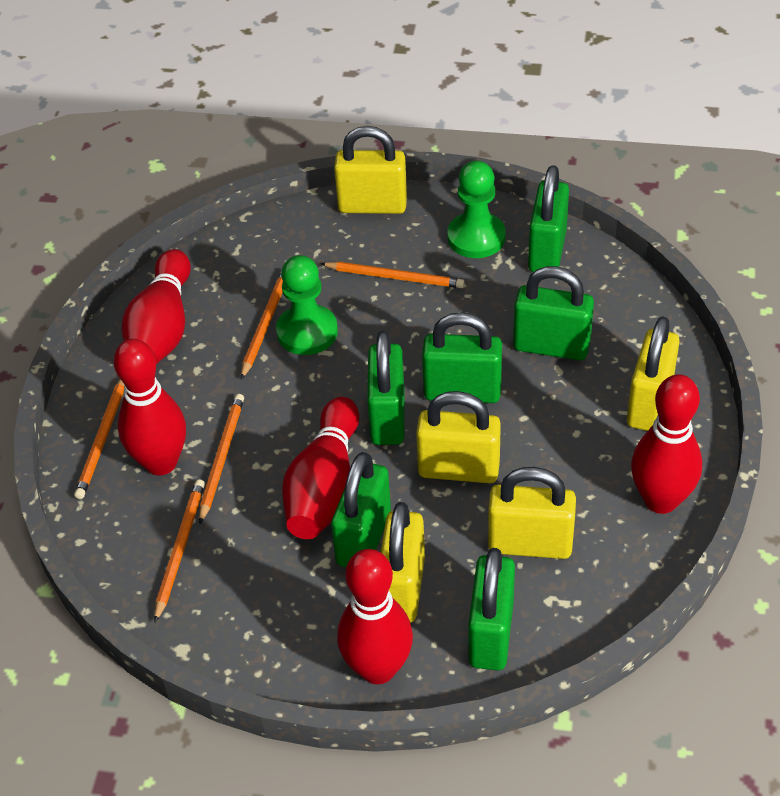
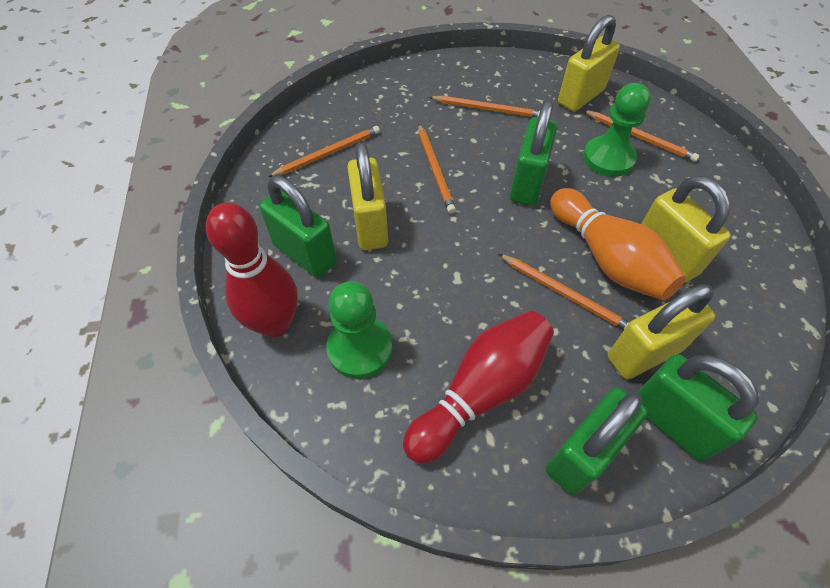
green padlock: [331,452,391,567] [367,331,404,445] [422,312,502,403] [468,548,515,670] [513,266,594,360] [528,165,569,272] = 6 -> [259,176,337,278] [510,100,557,206] [546,388,648,495] [637,354,759,461] = 4
orange bowling pin: none = 0 -> [550,188,686,300] = 1
red bowling pin: [114,339,186,476] [122,249,191,364] [282,397,359,539] [337,549,413,684] [631,374,702,514] = 5 -> [206,203,298,337] [403,311,554,464] = 2
yellow padlock: [334,126,407,214] [381,502,425,623] [416,391,501,483] [488,467,576,559] [627,316,680,431] = 5 -> [347,142,388,250] [558,14,620,112] [608,284,715,379] [641,175,731,283] = 4

